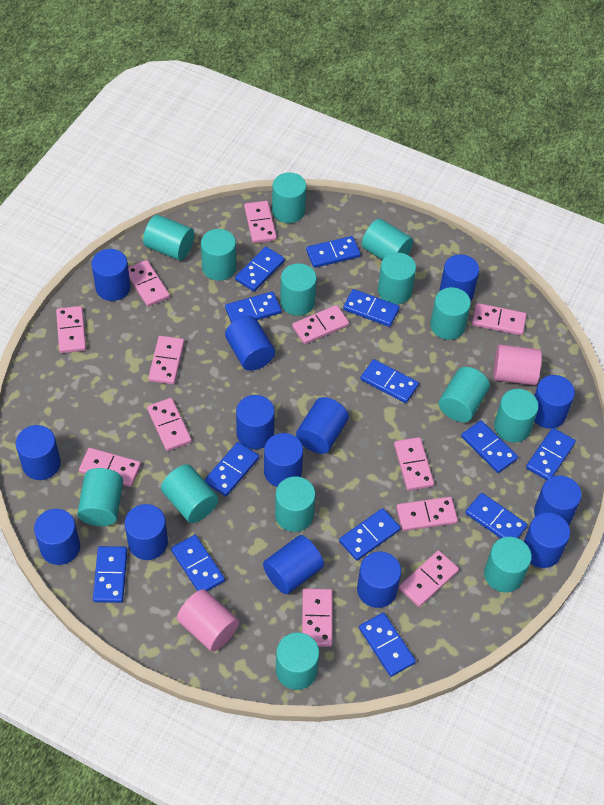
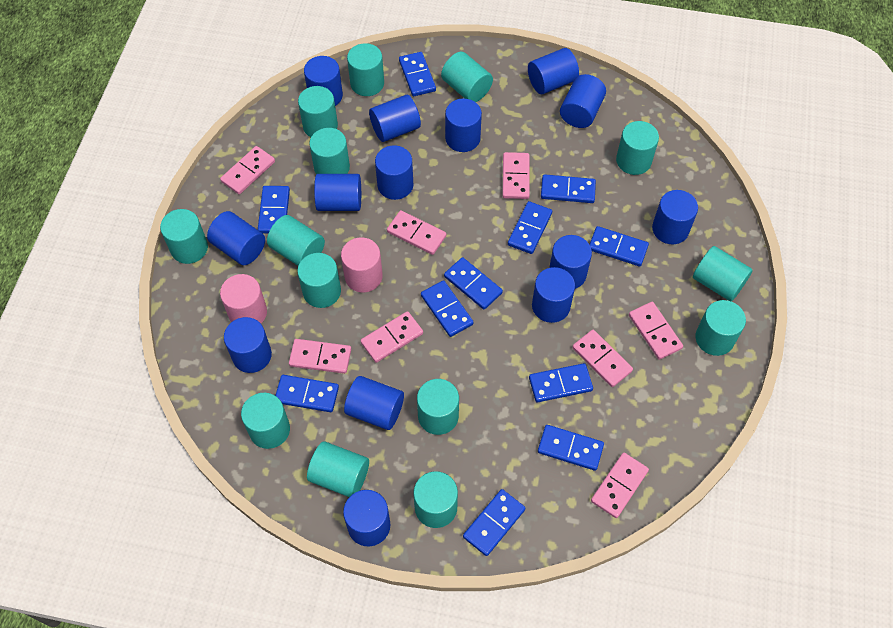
blue domino: [93,546,127,603] [171,535,225,591] [204,442,259,496] [225,292,282,323] [235,247,285,292] [306,236,361,268] [339,508,400,561] [343,289,400,327] [359,613,416,677] [360,359,419,403] [461,420,518,473] [465,493,528,538] [526,428,576,480] = 13 -> [258,186,290,233] [275,375,339,412] [399,52,436,96] [421,280,474,337] [444,257,503,310] [463,489,525,556] [508,201,552,254] [529,363,593,402] [538,425,604,471] [541,174,596,203] [589,226,649,266] = 11
pink domino: [56,306,86,353] [79,448,141,487] [128,260,170,307] [147,398,192,451] [148,336,184,384] [244,201,277,243] [292,305,349,344] [302,588,333,647] [394,437,434,491] [396,497,458,531] [399,550,459,607] [472,303,527,335] = 12 -> [220,146,275,194] [289,339,351,374] [361,311,423,363] [387,210,446,255] [503,152,530,199] [572,330,633,387] [591,453,649,518] [629,302,683,360] = 8

